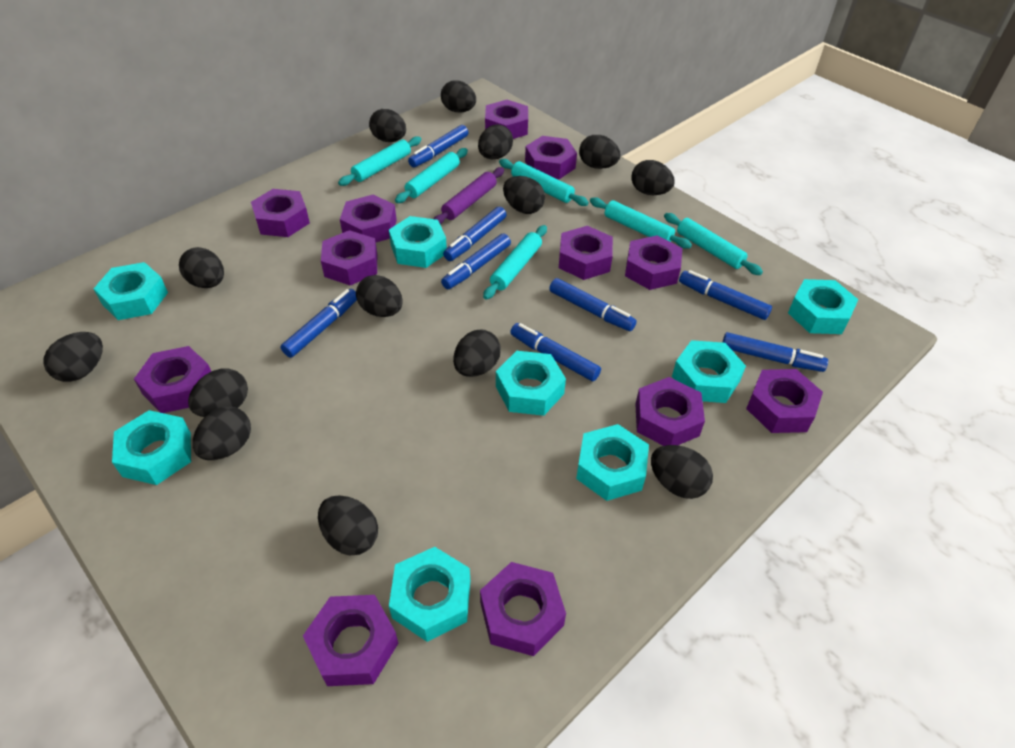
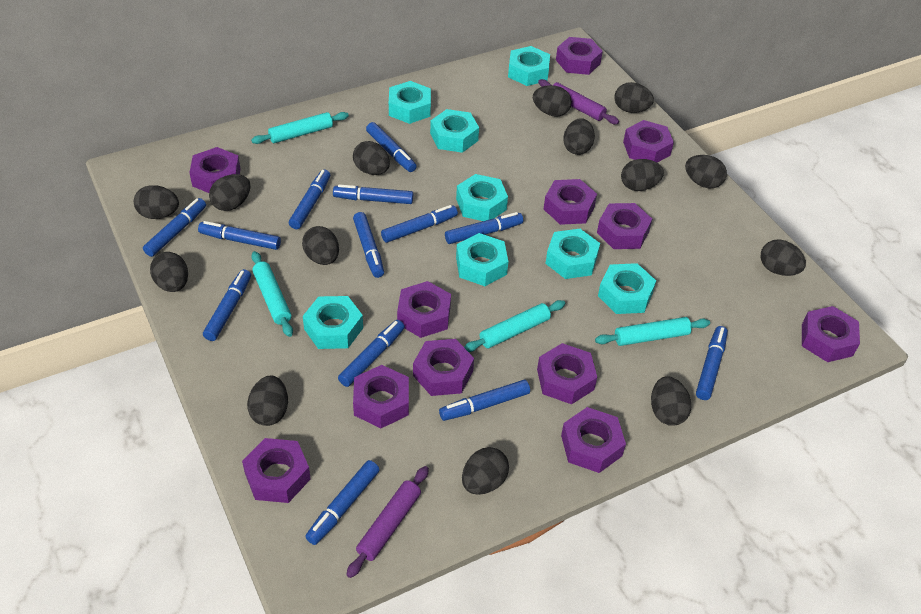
blue marker: [280,289,357,358] [408,125,469,168] [441,233,511,289] [443,206,507,261] [510,323,601,381] [549,278,637,331] [679,270,772,320] [722,332,828,372] = 8 -> [143,198,206,257] [198,221,281,250] [203,269,251,341] [289,170,330,229] [305,460,380,545] [333,184,413,204] [338,320,405,387] [353,212,384,278] [366,122,417,172] [381,205,458,243] [439,380,530,421] [445,212,523,244] [696,326,728,400] = 13
purple rolling pin: [433,167,504,225] = 1 -> [346,466,429,578] [538,79,619,124] = 2
turquoise rolling pin: [338,136,422,186] [395,148,468,203] [483,225,547,300] [499,159,589,206] [590,197,692,249] [664,213,763,275] = 6 -> [251,112,349,144] [251,251,293,337] [464,300,565,352] [595,317,710,346] = 4

